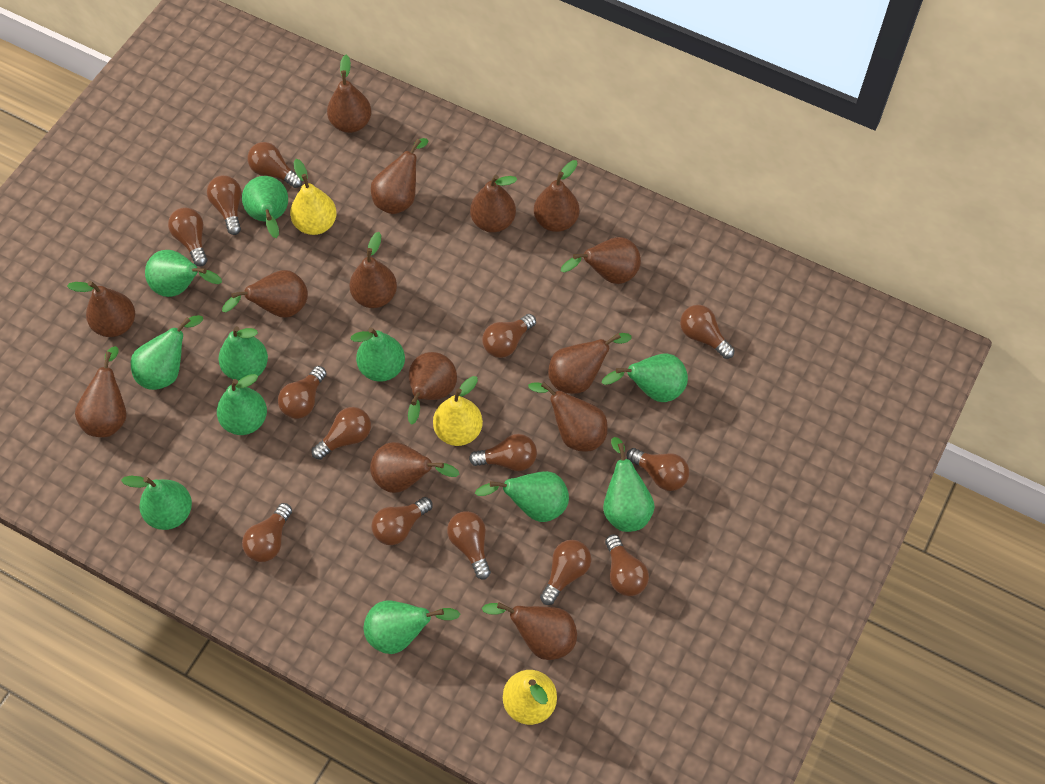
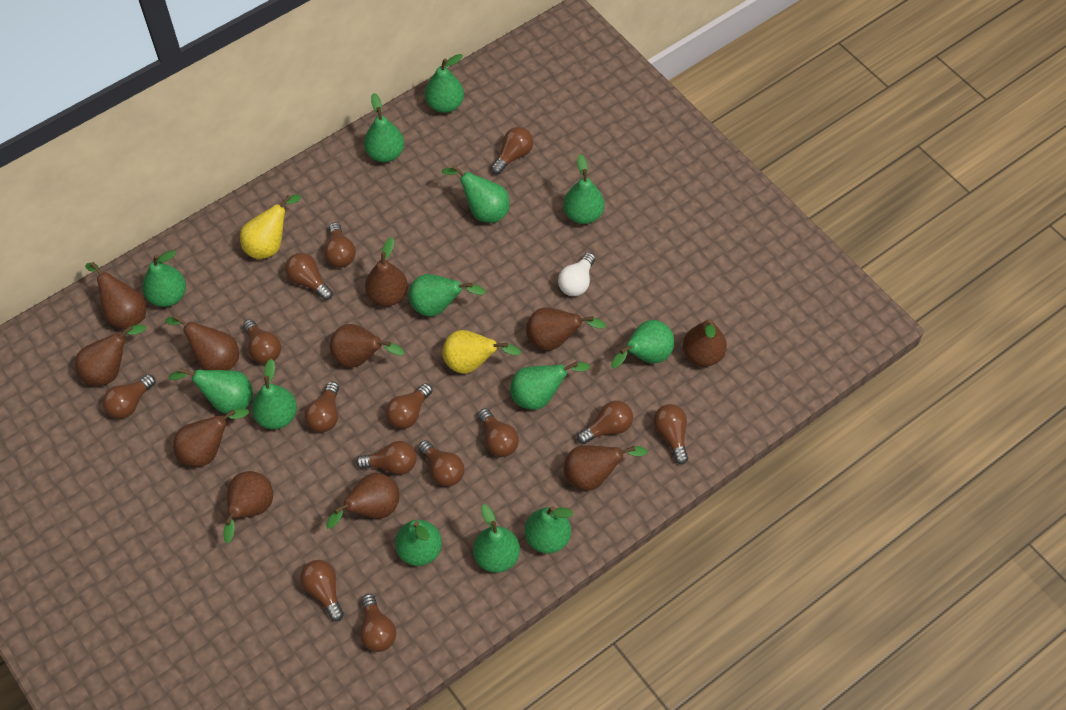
brown pear: [67,281,135,337] [75,346,127,437] [222,270,308,318] [327,55,372,133] [349,232,397,308] [370,442,459,493] [371,138,428,214] [408,352,457,425] [470,175,517,233] [482,603,577,660] [528,382,608,452] [534,160,579,232] [548,333,631,394] [561,237,641,284] = 14 -> [75,325,146,386] [85,262,146,329] [165,315,239,370] [173,409,249,467] [223,471,273,543] [326,473,400,529] [330,324,405,368] [365,237,408,306] [526,308,606,351] [564,446,648,490] [683,319,727,367] = 11
green pear: [121,476,192,530] [131,315,203,390] [145,250,222,297] [217,374,267,435] [219,326,268,381] [242,176,288,238] [350,327,405,382] [364,600,460,654] [475,471,569,522] [601,354,688,402] [603,437,655,532] = 11 -> [142,250,186,307] [169,368,253,414] [252,359,297,429] [364,93,404,162] [395,520,442,566] [408,274,486,317] [425,54,464,113] [442,165,510,223] [473,504,520,573] [510,361,590,410] [525,506,573,554] [563,154,605,224] [611,320,674,368] = 13
white light bulb: none = 0 -> [558,252,595,296] = 1
yellow pear: [290,159,337,235] [433,376,483,446] [503,670,557,725] = 3 -> [240,194,301,259] [442,330,521,374] = 2

